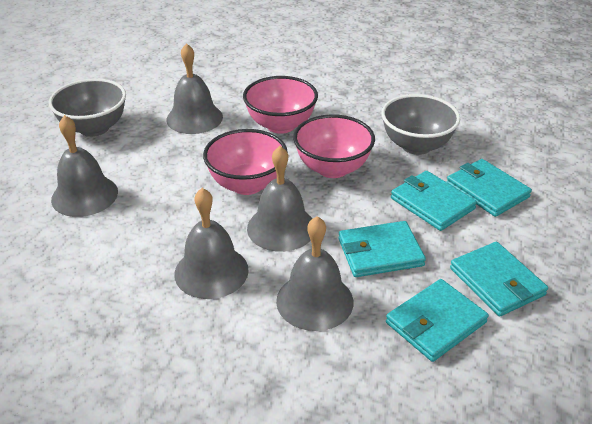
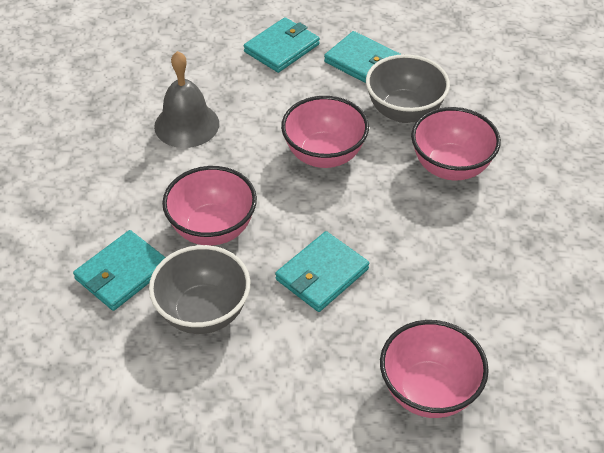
grey bell: [51,115,118,217] [166,43,223,134] [175,188,249,299] [247,146,312,252] [276,216,354,331] = 5 -> [154,51,219,148] = 1
pink bowl: [203,129,288,195] [243,76,318,134] [293,114,375,178] = 3 -> [162,166,257,246] [281,96,369,168] [380,320,489,418] [411,107,501,180] = 4
turquoise wallet: [338,221,426,277] [386,279,489,362] [391,171,477,231] [447,159,532,217] [450,242,548,317] = 5 -> [73,230,166,311] [244,17,320,73] [275,231,369,312] [324,31,402,83] = 4

